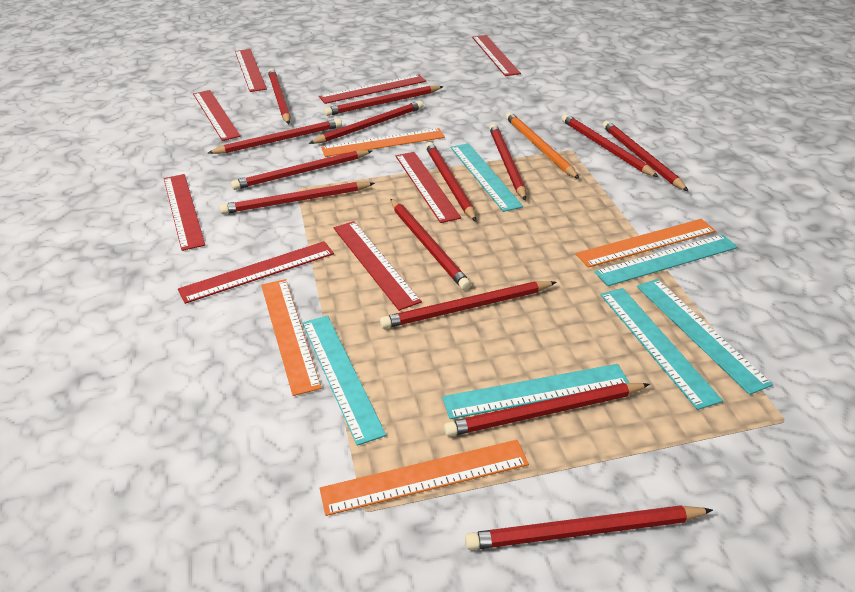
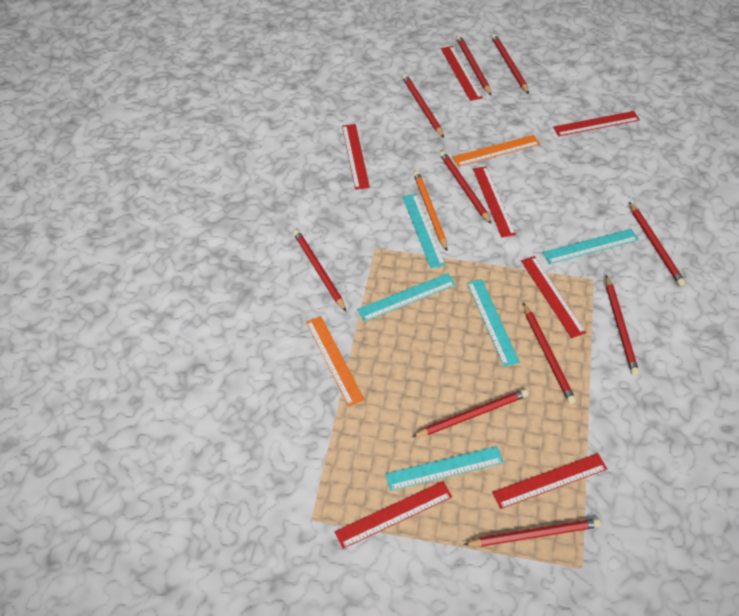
orange ruler: [261,279,322,396] [320,440,529,516] [321,128,445,157] [576,219,716,268] = 4 -> [306,316,365,407] [453,135,540,167] = 2
red pencil: [208,119,342,154] [220,182,375,214] [231,150,372,190] [268,68,291,124] [309,101,423,144] [324,86,444,116] [380,281,557,329] [390,199,471,290] [425,142,476,221] [444,383,650,436] [465,505,713,550] [489,124,526,201] [561,114,658,177] [602,121,688,191] = 14 -> [293,230,346,311] [402,74,444,138] [412,389,528,437] [440,151,491,224] [456,35,491,95] [463,518,601,547] [491,34,529,94] [523,303,576,404] [606,275,639,375] [629,202,686,286] = 10
red ruler: [164,174,205,251] [178,241,334,304] [193,90,241,141] [235,49,267,92] [319,74,426,104] [334,221,422,311] [396,152,461,223] [472,35,521,76] = 8 -> [335,481,452,549] [342,124,370,190] [441,46,483,101] [473,166,516,238] [492,453,607,509] [521,256,586,338] [553,111,640,136] = 7
turquoise ruler: [302,315,386,446] [442,364,629,419] [451,143,523,212] [594,234,738,286] [600,288,723,410] [637,279,773,395] = 6 -> [357,273,456,322] [385,446,504,491] [402,194,445,268] [467,279,520,367] [543,229,639,264] = 5

